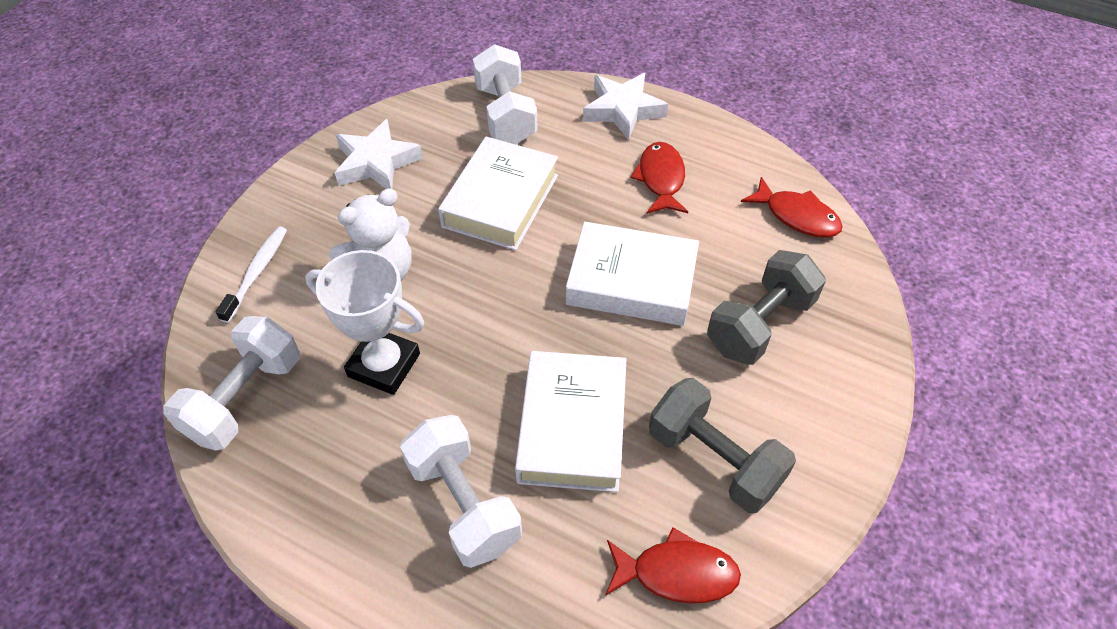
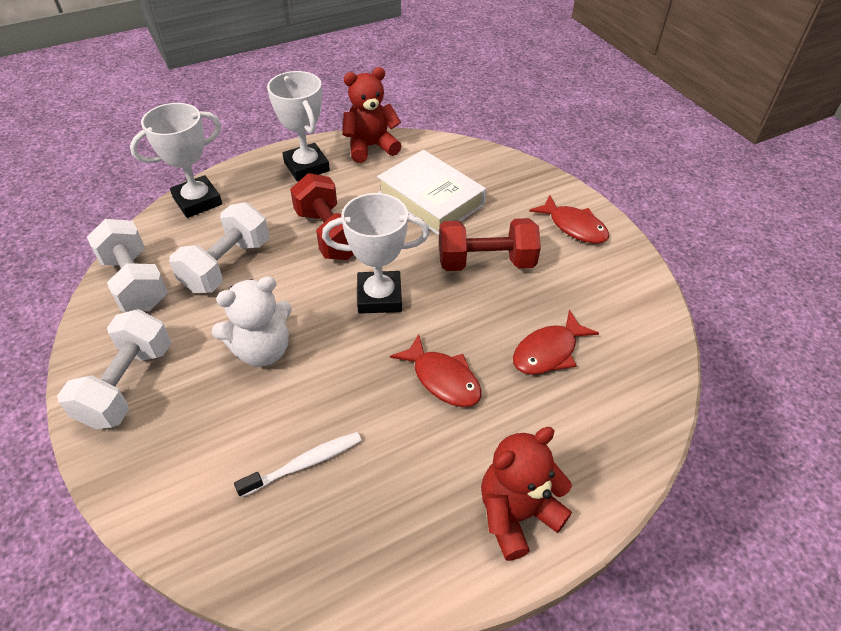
grey dumbbell: [649,378,796,513] [707,250,826,365] = 2 -> none = 0
red dumbbell: none = 0 -> [290,173,354,260] [439,218,541,271] = 2
red teddy bear: none = 0 -> [343,67,401,163] [481,427,572,561] = 2
white book: [438,136,558,250] [515,351,627,492] [566,222,699,326] = 3 -> [377,150,486,235] = 1
white star: [335,119,423,189] [583,73,668,140] = 2 -> none = 0
white trophy: [305,250,424,395] = 1 -> [130,103,222,218] [267,71,330,181] [322,193,430,314] = 3

